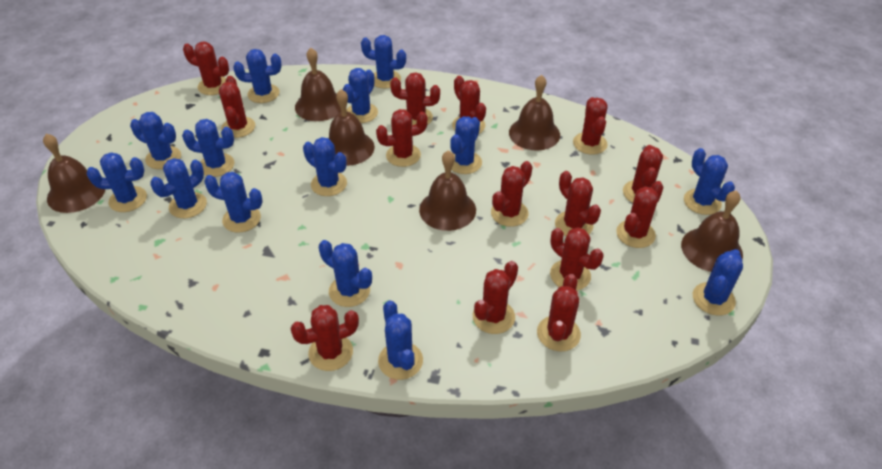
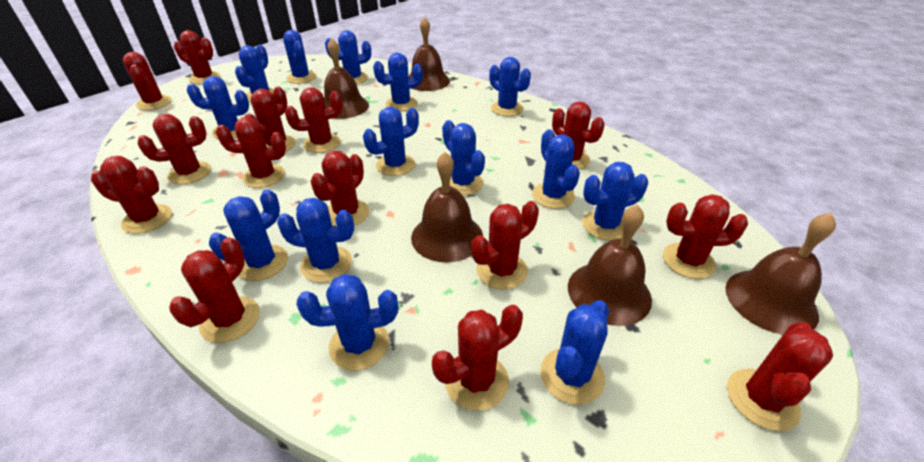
brown bell: [43,134,105,213] [295,48,341,121] [329,89,375,166] [419,150,476,231] [509,75,560,151] [681,190,743,272] = 6 -> [324,38,369,119] [409,17,450,91] [411,152,483,262] [568,204,652,326] [725,213,836,335] = 5

